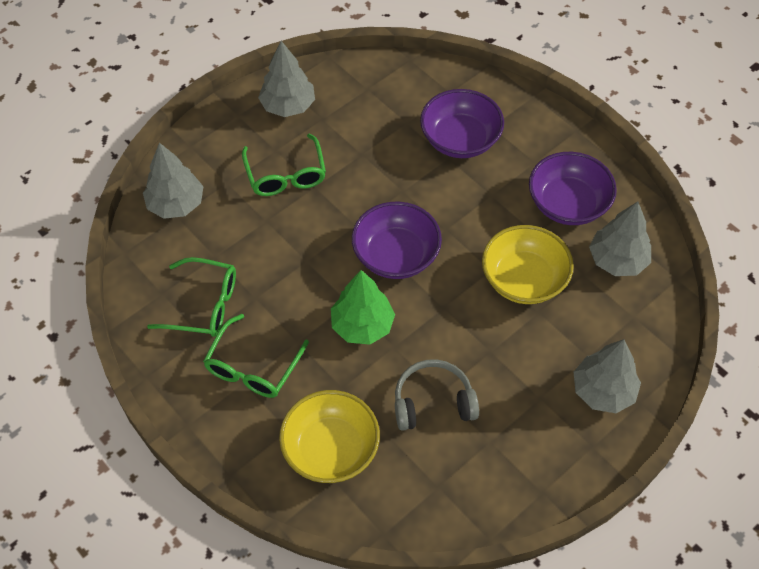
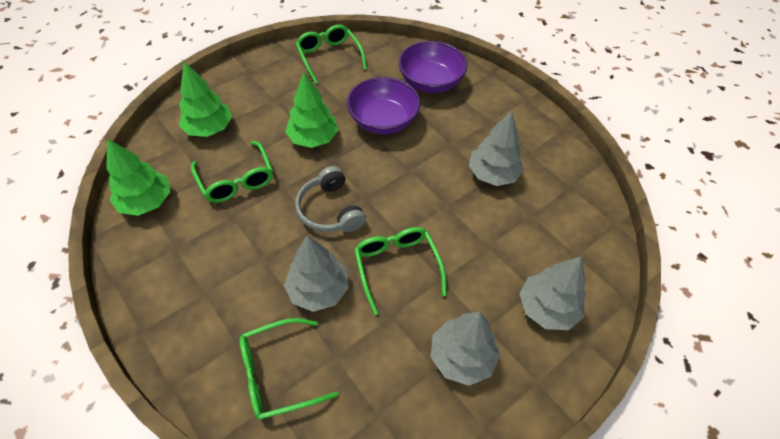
green glasses: [147,257,236,337] [203,314,309,398] [242,134,326,196] = 3 -> [191,141,273,203] [240,318,339,420] [295,24,367,84] [354,227,447,315] = 4
green tree: [331,270,395,345] = 1 -> [106,138,170,216] [179,62,232,137] [285,72,338,148] = 3
purple bowl: [352,202,442,279] [420,89,504,158] [529,152,617,225] = 3 -> [347,77,420,134] [398,41,467,93] = 2
yellow bowl: [279,390,380,483] [482,225,574,304] = 2 -> none = 0

